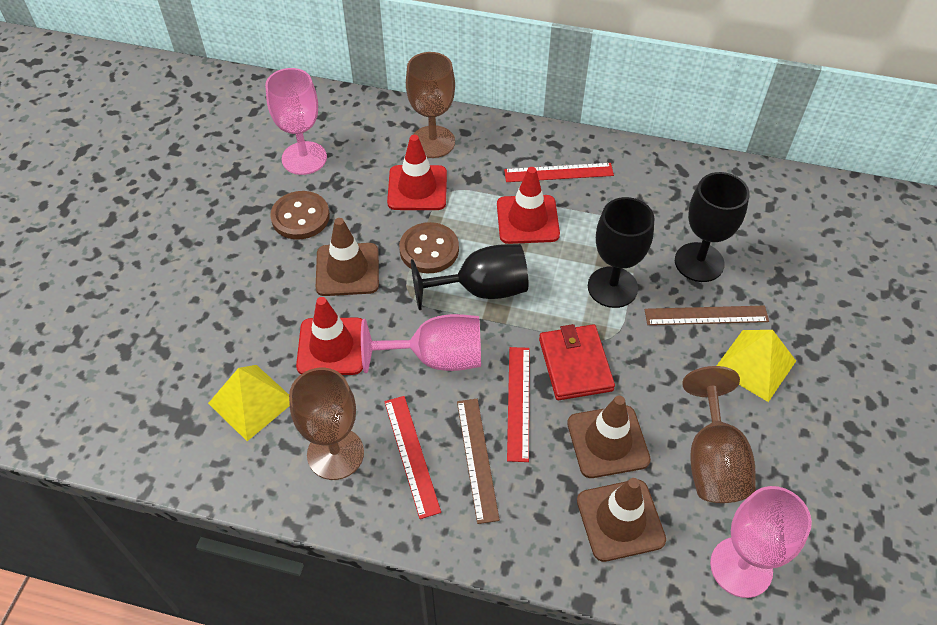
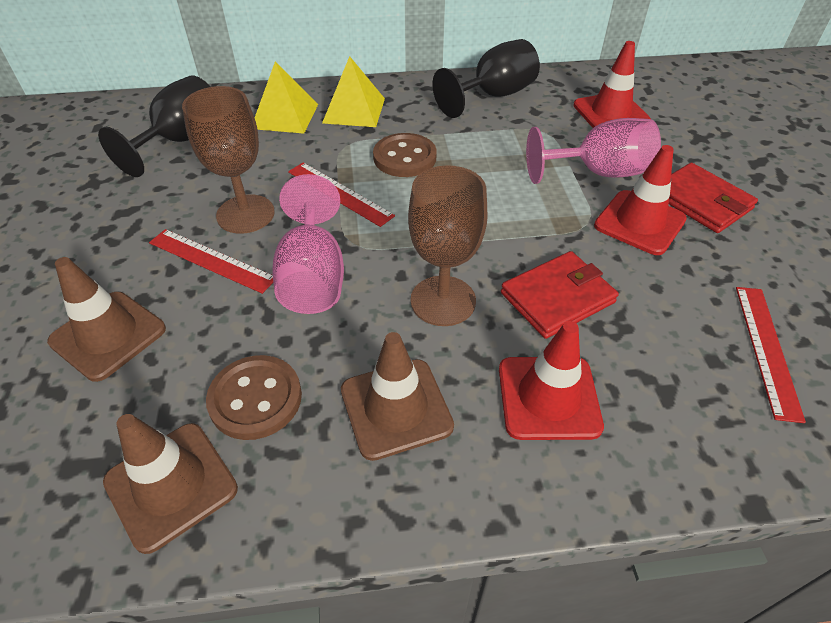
black goblet: [411,244,528,310] [588,197,655,308] [675,172,750,282] = 3 -> [98,75,210,177] [432,39,540,118] = 2
brown goblet: [289,368,364,480] [406,52,455,158] [682,366,756,503] = 3 -> [182,86,275,234] [408,165,487,326] = 2
brown ruler: [457,399,500,524] [645,305,769,325] = 2 -> none = 0
pink goblet: [265,68,327,175] [361,314,481,373] [710,486,812,598] = 3 -> [272,174,344,314] [526,118,661,184] = 2
red wallet: [539,324,615,400] = 1 -> [501,251,619,339] [669,163,758,233] = 2

